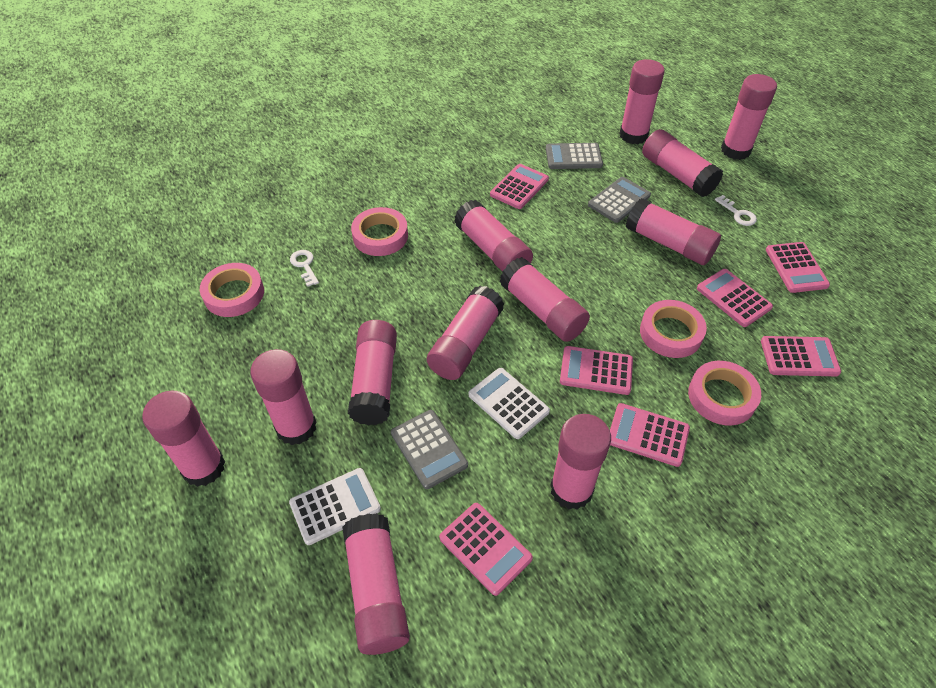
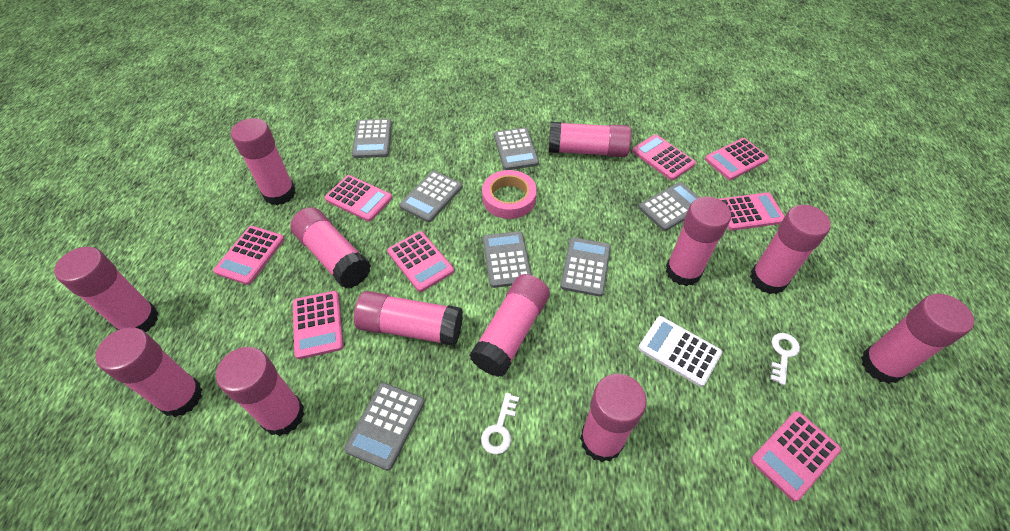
grey calculator: [391,410,468,489] [546,143,603,169] [588,177,651,223] = 3 -> [344,382,425,471] [352,119,392,158] [399,171,462,222] [483,231,532,288] [494,128,539,170] [560,237,611,297] [639,182,700,231] = 7
pink calculator: [439,503,533,596] [490,164,549,209] [560,346,633,395] [610,403,690,467] [697,269,773,327] [761,336,841,376] [766,242,830,293] = 7 -> [213,226,285,285] [293,291,343,359] [324,175,392,222] [387,231,454,292] [632,134,696,180] [705,138,769,180] [719,192,785,231] [751,411,841,502] = 8
pink tape: [200,263,264,317] [351,207,408,256] [640,300,707,358] [688,361,761,426] = 4 -> [482,170,537,219] = 1
white calculator: [289,468,381,545] [469,368,550,439] = 2 -> [638,316,722,387] = 1

